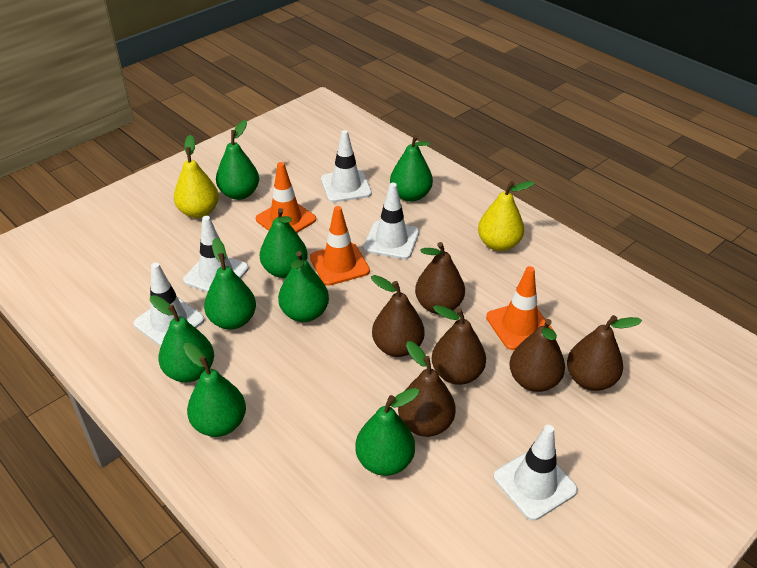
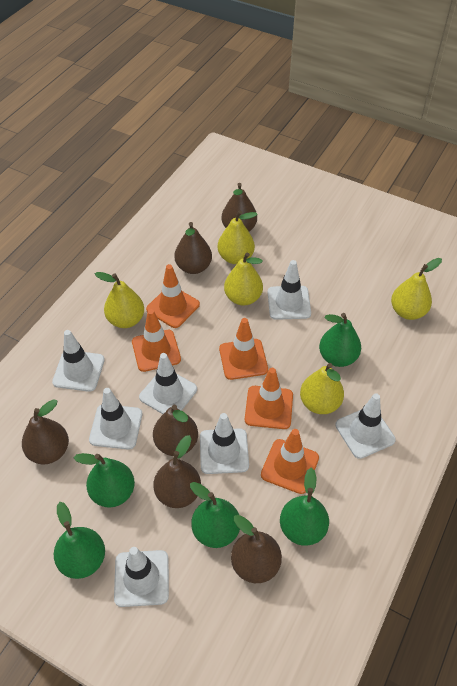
green pear: [150,295,214,382] [183,343,246,437] [204,238,256,330] [216,120,259,200] [260,208,308,278] [278,251,329,322] [355,388,420,476] [390,135,433,202] = 8 -> [54,502,105,579] [74,453,135,508] [190,482,240,548] [280,468,329,546] [319,313,361,367] = 5
orange traffic cone: [256,162,316,233] [310,206,370,286] [486,266,554,350] = 3 -> [132,309,181,372] [146,264,200,328] [219,318,268,380] [245,368,293,429] [261,429,319,494] = 5
white traffic cone: [134,262,205,347] [183,216,249,292] [321,130,372,202] [364,183,419,259] [493,425,578,521] = 5 -> [52,330,105,392] [89,388,142,450] [114,547,169,607] [139,353,197,414] [200,413,249,474] [268,260,311,320] [335,393,396,459] = 7
yellow pear: [174,135,219,218] [478,181,535,251] = 2 -> [95,272,144,328] [218,210,257,264] [224,252,263,306] [300,363,344,414] [391,258,442,320] = 5

